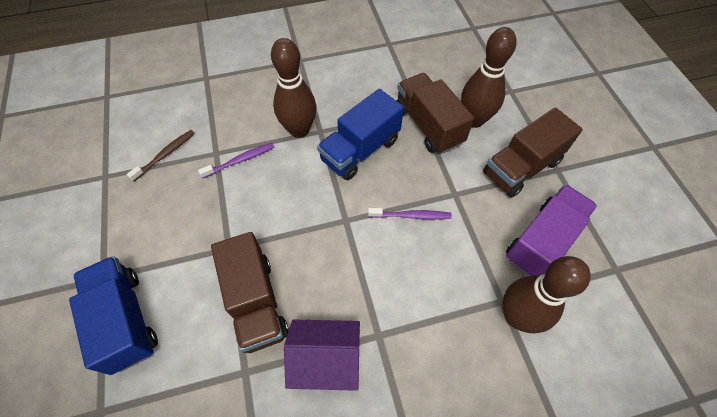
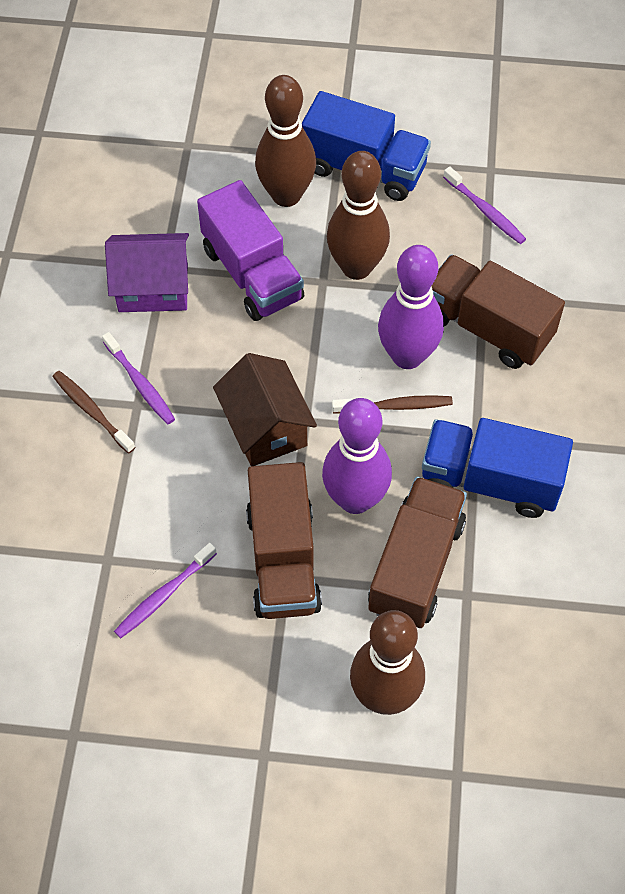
brown house: none = 0 -> [213,353,317,466] = 1
brown toothbrush: [126,130,195,182] = 1 -> [52,371,135,453] [332,395,453,414] = 2
purple bowling pin: none = 0 -> [322,398,392,514] [378,245,444,369] = 2
purple toothbrush: [198,143,275,178] [368,208,452,220] = 2 -> [102,332,175,424] [114,543,217,638] [443,166,526,244] = 3

